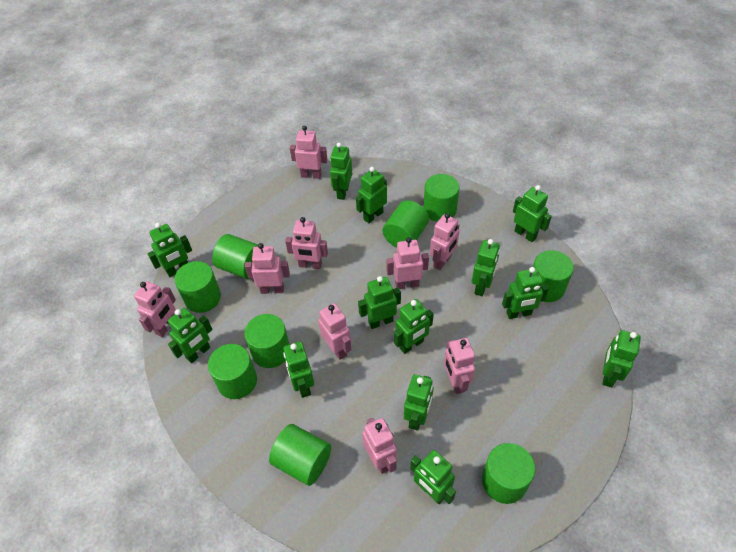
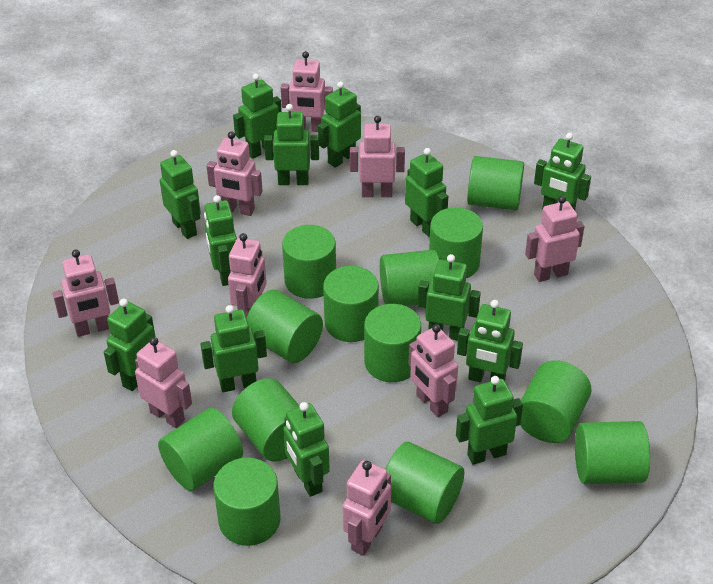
green cylinder: [175,261,221,313] [208,344,257,399] [212,234,258,279] [244,314,290,368] [269,424,331,486] [382,200,429,247] [423,174,460,222] [482,443,535,504] [533,250,574,302] = 9 -> [158,408,243,491] [213,458,281,546] [232,378,300,461] [247,290,323,363] [282,225,336,299] [323,266,379,342] [364,304,421,382] [380,250,439,306] [385,442,464,524] [429,207,483,278] [467,156,524,210] [520,360,592,443] [575,421,650,484] = 13

